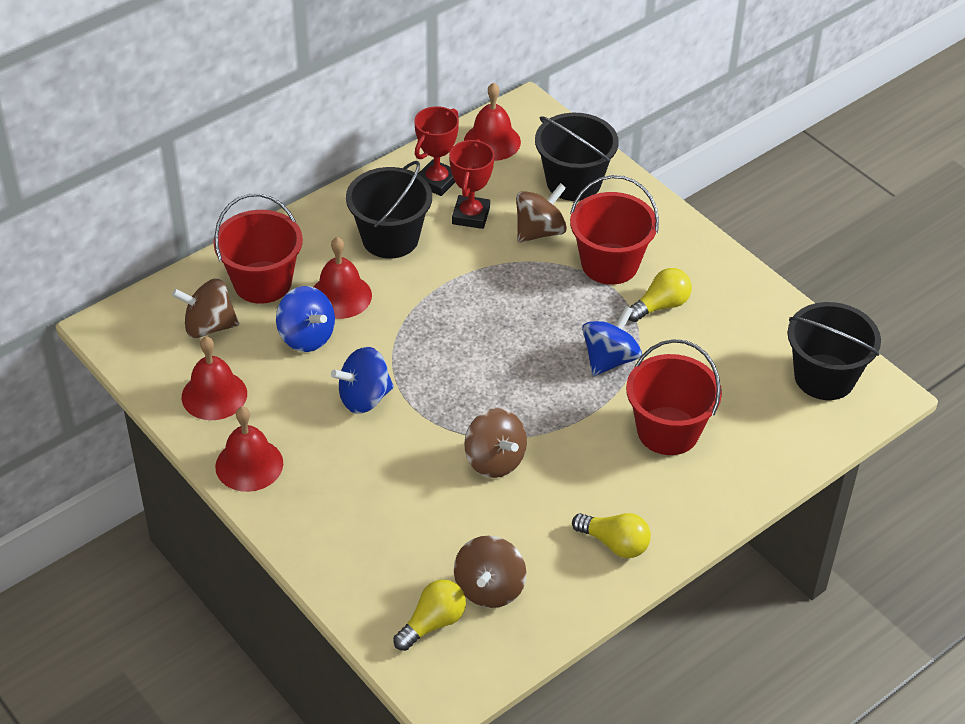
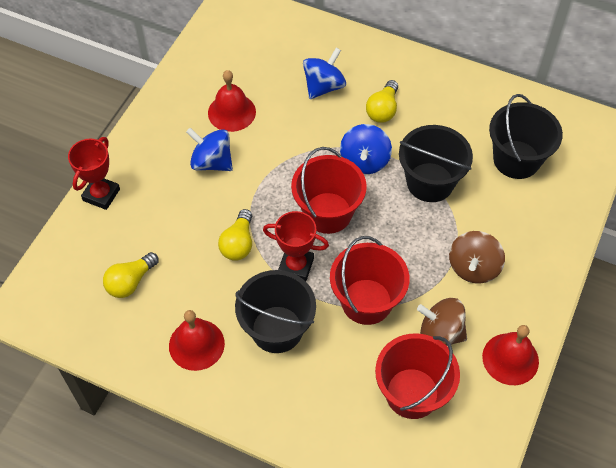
brown spinning top: [172,278,239,338] [454,536,527,608] [464,408,527,478] [516,183,567,243] = 4 -> [417,298,467,346] [449,231,505,284] = 2
red bell: [182,336,247,420] [215,407,283,492] [314,237,372,319] [464,82,521,161] = 4 -> [169,310,225,371] [208,70,256,132] [482,325,539,385] = 3

